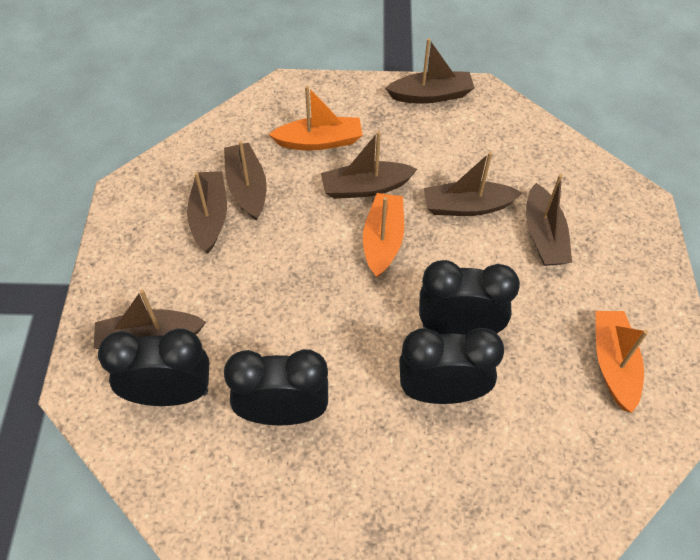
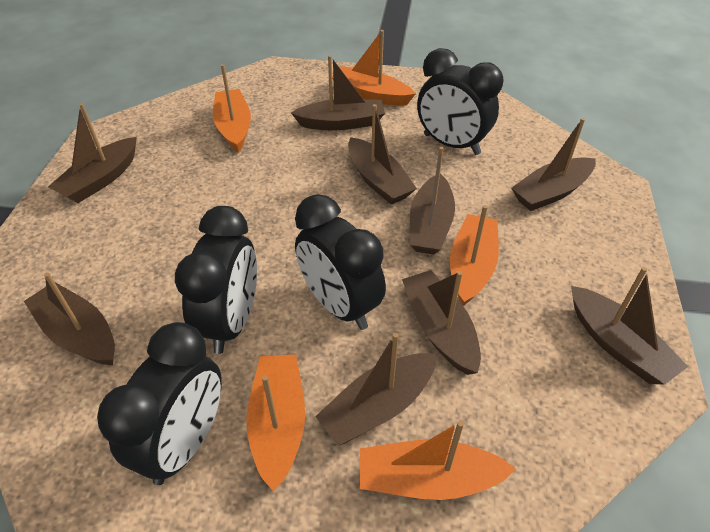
brown boat: [94,289,206,349] [187,171,227,253] [224,141,267,221] [321,131,417,199] [385,38,475,104] [424,152,522,216] [526,174,572,266] = 7 -> [24,272,115,365] [48,103,137,203] [291,55,385,130] [315,333,437,446] [348,104,417,205] [402,270,481,375] [410,147,455,255] [511,118,596,211] [571,267,688,385] = 9
orange boat: [269,86,363,150] [363,193,404,277] [596,311,648,413] = 3 -> [213,64,251,153] [246,355,305,492] [332,30,416,106] [360,420,516,500] [450,205,499,306] = 5

